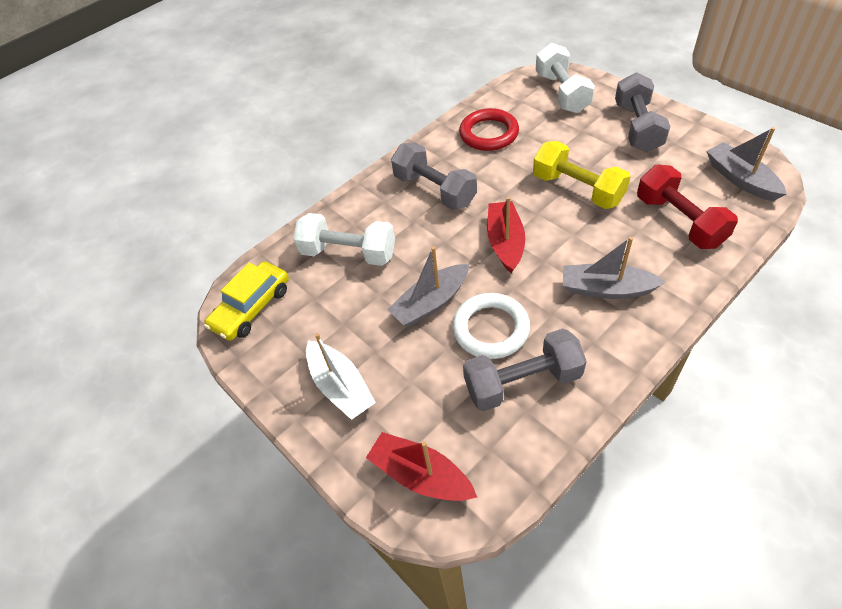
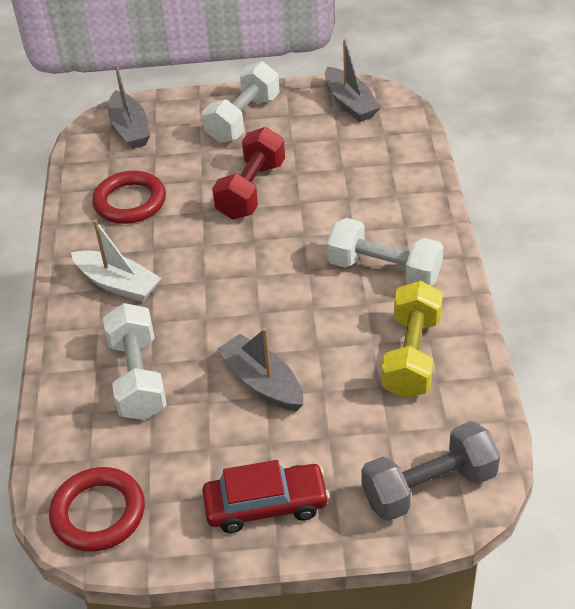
grey dumbbell: [391,142,477,210] [463,328,587,411] [615,72,670,152] = 3 -> [361,421,500,521] = 1
red boat: [366,432,477,501] [487,197,525,273] = 2 -> none = 0
red car: none = 0 -> [202,460,330,533] = 1
red ring: [459,108,519,151] = 1 -> [49,467,145,552] [92,171,166,224] = 2
white dumbbell: [293,213,395,266] [536,43,595,113] = 2 -> [103,303,167,420] [202,61,280,143] [327,218,444,286] = 3
white ring: [452,293,530,359] = 1 -> none = 0
yellow car: [204,261,289,341] = 1 -> none = 0

